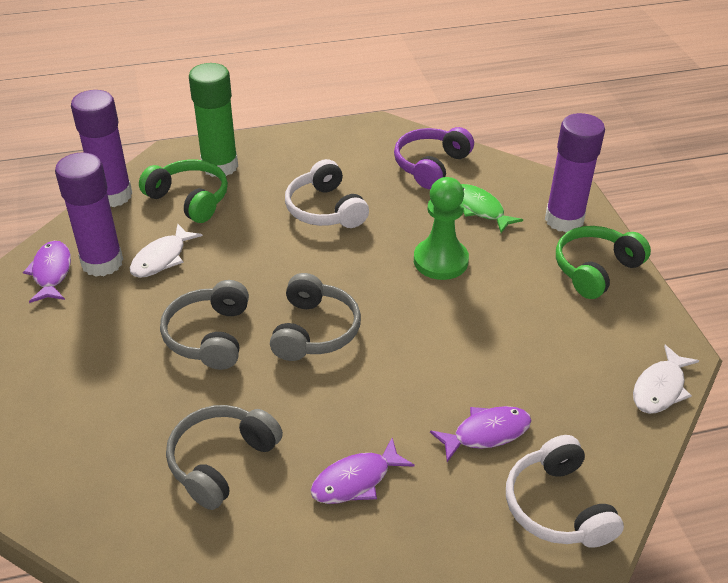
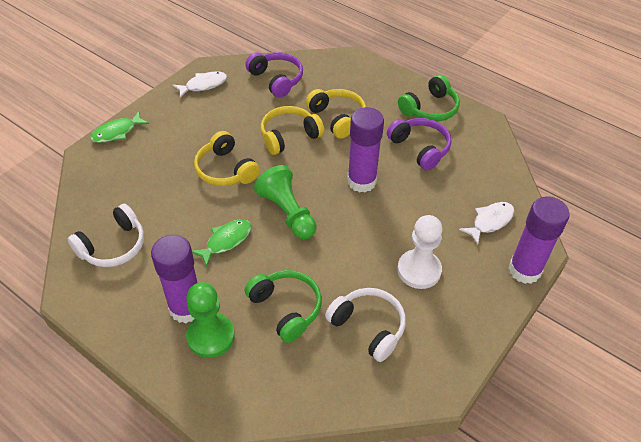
green fish: [461,184,523,233] = 1 -> [90,111,149,143] [192,219,251,267] = 2
green glue stick: [189,63,238,177] = 1 -> none = 0
green pawn: [414,177,469,280] = 1 -> [186,282,235,358] [254,165,317,239] = 2
grey headphones: [160,280,249,370] [166,405,283,510] [270,273,361,361] = 3 -> none = 0
purple fish: [23,241,71,303] [310,438,415,504] [430,406,532,462] = 3 -> none = 0
purple headphones: [394,127,474,189] = 1 -> [245,52,303,98] [387,118,451,171] = 2
white pawn: none = 0 -> [397,215,443,289] = 1
yellow headphones: none = 0 -> [194,131,260,186] [260,106,324,155] [306,89,366,139] = 3

